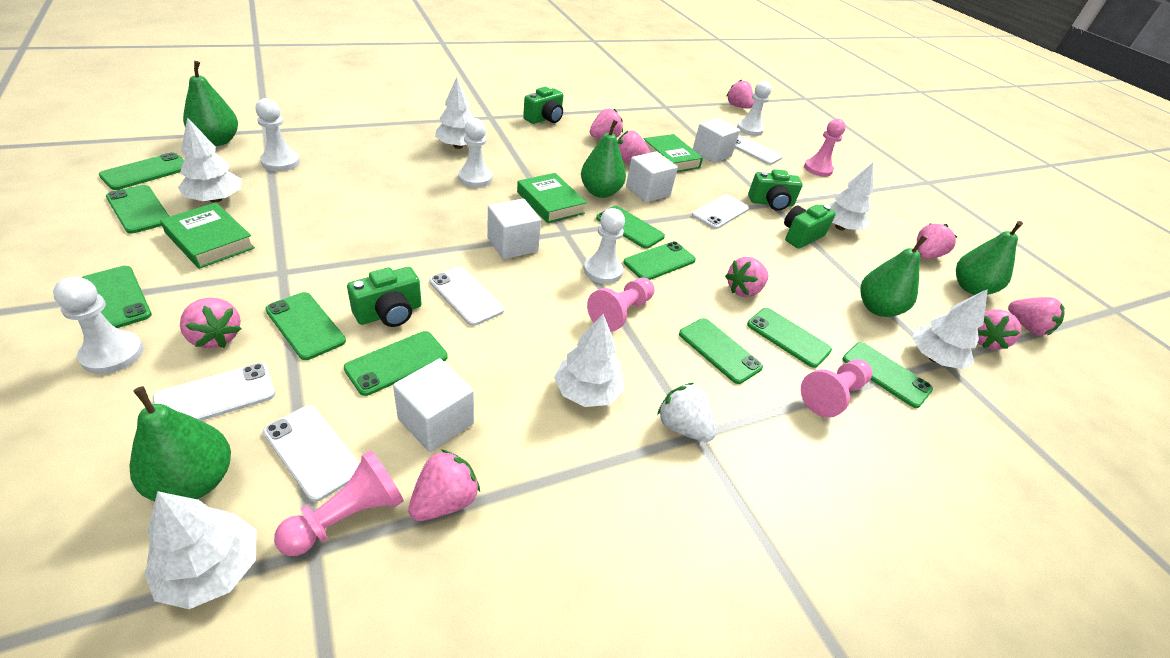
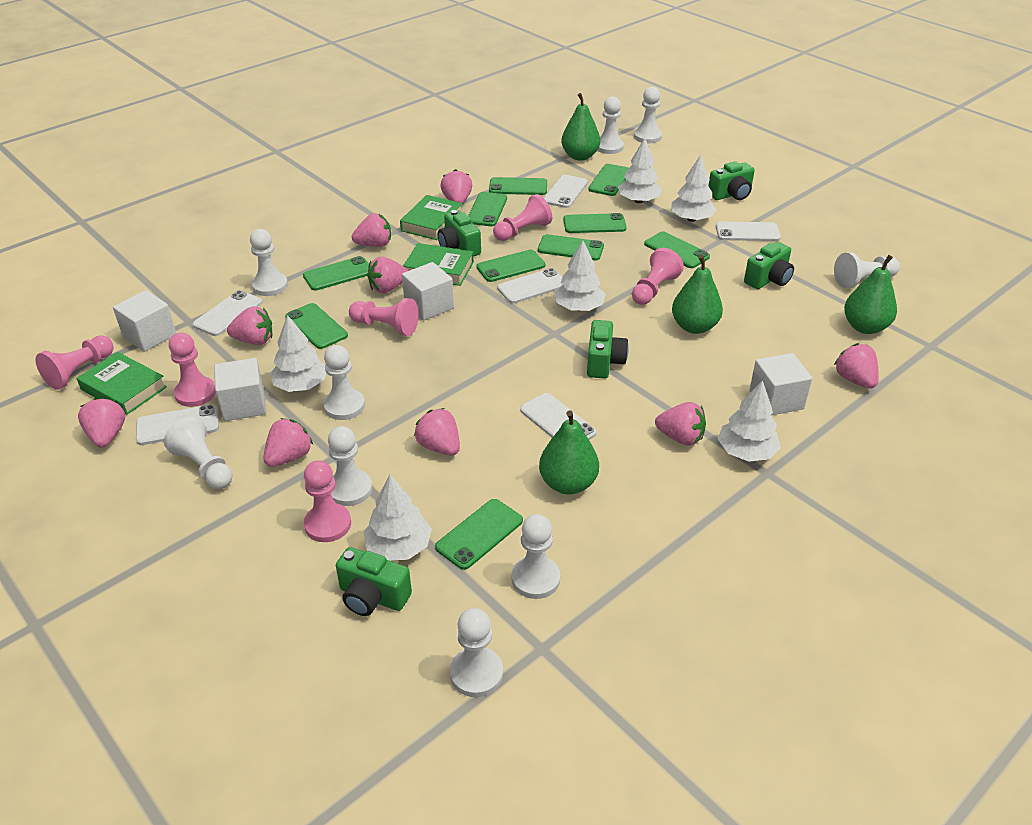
green camera: [347,267,422,327] [523,87,563,124] [748,169,803,211] [784,205,836,249] = 4 -> [336,547,412,616] [438,210,481,257] [587,320,629,379] [708,161,755,200] [744,242,794,289] = 5
green pear: [129,386,231,501] [183,61,238,146] [581,120,626,198] [860,236,927,317] [956,221,1023,295] = 5 -> [539,410,599,494] [561,93,600,161] [672,255,723,334] [844,255,897,334] = 4
pink pawn: [274,450,404,556] [587,278,655,332] [801,359,872,418] [804,119,846,177] = 4 -> [35,335,114,390] [169,333,216,407] [304,461,351,542] [349,298,419,336] [493,194,552,241] [632,248,684,305] = 6
white pawn: [53,277,144,374] [256,98,300,171] [458,118,492,187] [584,208,625,284] [737,81,772,136] = 5 -> [164,417,233,489] [250,229,288,296] [323,345,365,420] [328,426,372,506] [450,608,503,697] [512,514,560,599] [597,97,624,154] [634,87,662,143] [834,252,900,288] = 9
white phone: [152,363,275,421] [263,405,360,502] [429,267,504,326] [692,194,749,229] [735,135,782,165] = 5 -> [136,405,219,445] [193,290,263,336] [497,268,562,303] [520,393,597,440] [544,175,588,208] [716,221,781,241] = 6
white strawberry: [657,383,716,442] = 1 -> none = 0

